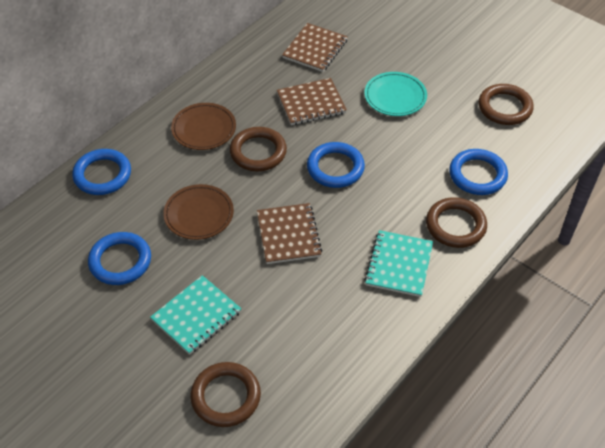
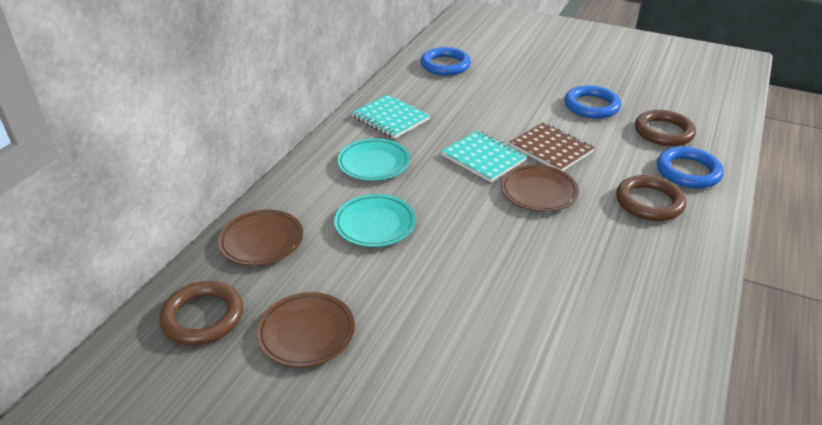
blue ring: [72,149,131,195] [88,232,151,285] [307,142,365,188] [449,149,508,195] = 4 -> [420,47,471,76] [564,85,621,119] [657,147,724,189] = 3
brown notebook: [257,203,322,264] [277,78,347,125] [282,23,348,72] = 3 -> [510,122,595,171] = 1
brown plate: [163,184,234,240] [171,103,236,150] = 2 -> [218,210,303,266] [257,292,355,367] [501,165,579,212] = 3
brown ring: [191,362,261,427] [230,127,287,171] [426,197,487,248] [478,84,534,125] = 4 -> [159,281,243,346] [616,175,686,221] [635,110,696,146] = 3
turquoise plate: [364,72,427,116] = 1 -> [334,194,416,247] [337,138,410,181] = 2

